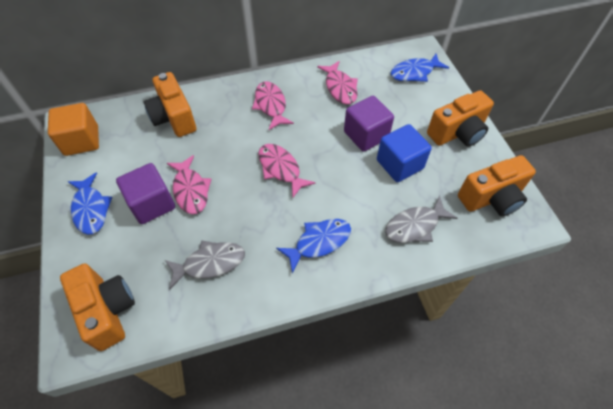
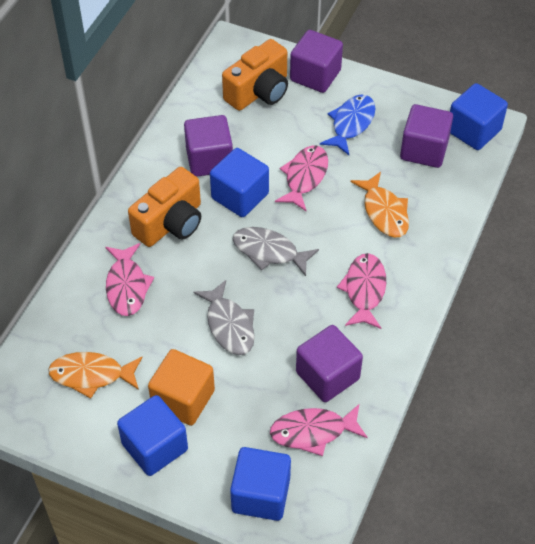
blue cube: [377,124,432,182] = 1 -> [117,395,188,476] [210,148,269,217] [230,447,291,521] [450,83,508,150] = 4
blue fish: [67,172,112,235] [276,219,351,273] [391,54,449,82] = 3 -> [320,94,375,155] = 1
orange camera: [60,263,135,351] [144,72,196,137] [427,90,494,147] [458,155,536,216] = 4 -> [128,167,201,247] [222,39,288,111] = 2
orange fish: none = 0 -> [48,352,142,399] [351,172,409,238] = 2
purple cube: [116,163,175,224] [344,96,394,152] = 2 -> [184,115,233,177] [290,30,343,93] [296,325,363,402] [400,104,453,168] = 4

